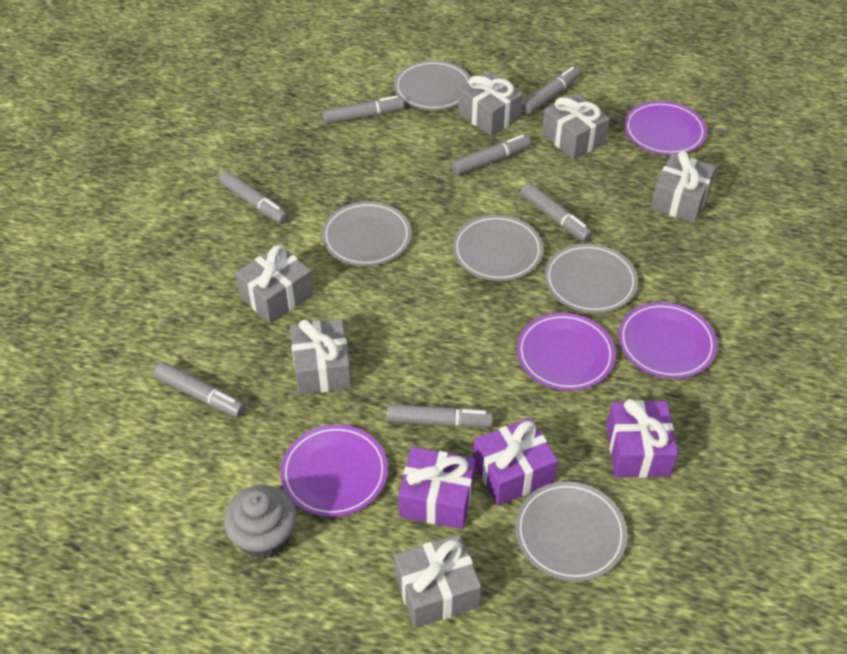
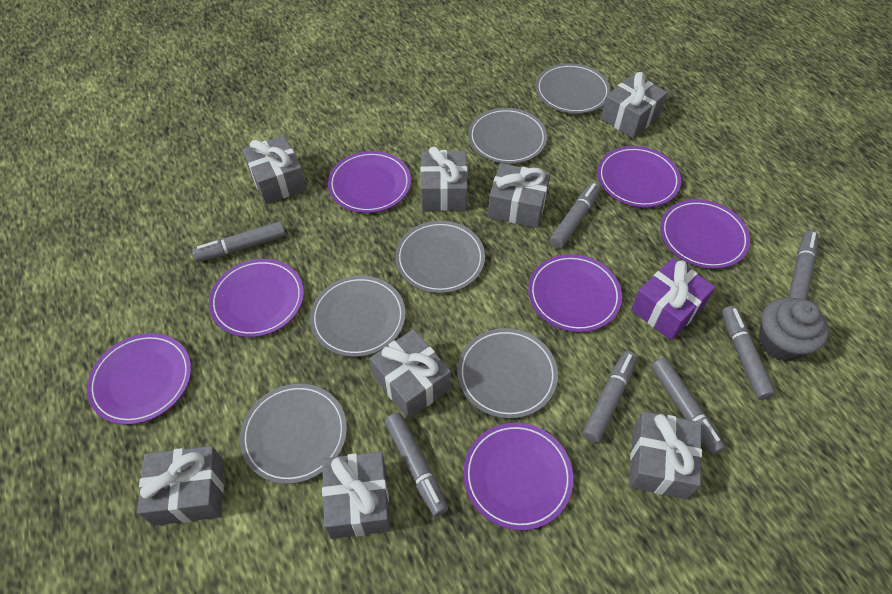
grey gift: [235,245,314,324] [290,319,351,395] [394,534,482,628] [458,71,523,136] [542,93,610,160] [651,151,716,223] = 6 -> [137,446,224,526] [242,135,307,204] [322,451,391,539] [370,329,451,419] [420,146,467,211] [488,163,550,228] [601,72,667,138] [629,411,702,499] = 8
grey plate: [322,201,411,266] [394,60,471,110] [453,215,543,281] [515,481,627,582] [545,244,638,313] = 5 -> [240,384,347,484] [310,276,406,357] [395,221,485,293] [457,328,558,419] [468,108,547,164] [536,63,611,114] = 6
purple gift: [399,447,476,529] [473,418,558,505] [607,399,678,478] = 3 -> [631,258,715,340] = 1
purple plate: [280,425,388,517] [517,313,616,391] [618,302,717,379] [624,101,707,155] = 4 -> [87,333,191,425] [209,259,304,337] [328,151,411,213] [463,423,573,530] [528,254,622,332] [597,146,681,207] [660,199,750,269] = 7

